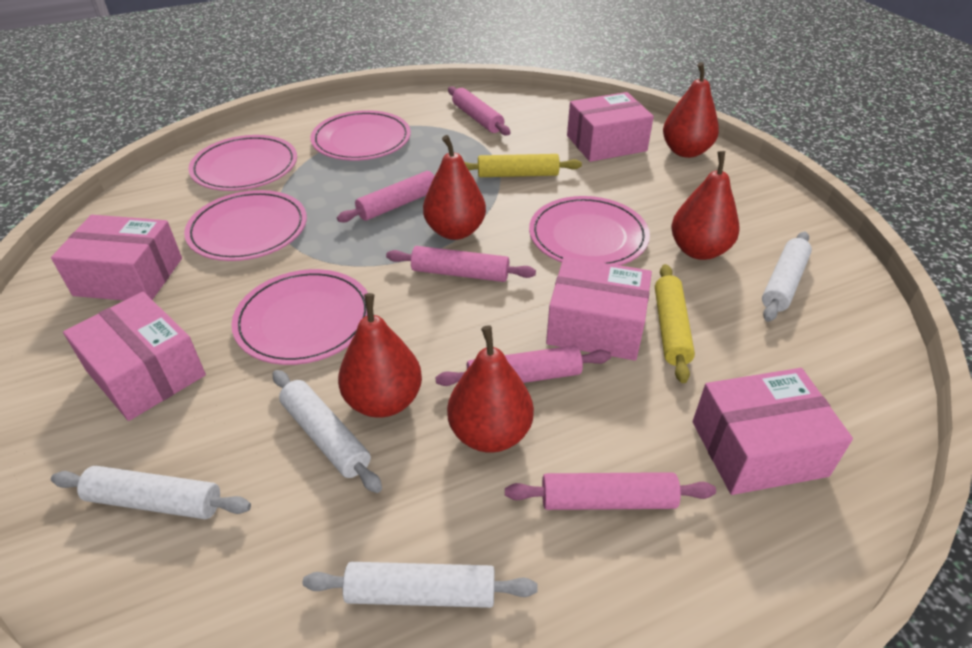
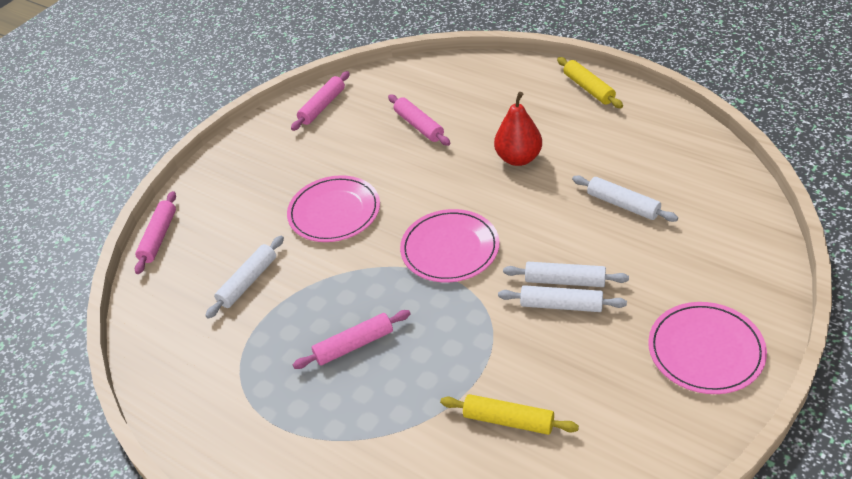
pink box: [51,215,182,301] [63,292,206,421] [546,257,652,361] [567,92,654,162] [693,368,853,495] = 5 -> none = 0
pink plate: [184,190,307,261] [188,135,297,191] [231,269,368,365] [311,110,411,161] [529,196,650,265] = 5 -> [287,175,380,242] [400,209,499,282] [648,302,767,394] = 3
pink rolling pin: [337,171,435,223] [386,246,536,282] [435,345,611,386] [448,86,511,136] [505,472,716,510] = 5 -> [135,191,176,274] [291,71,350,131] [293,310,411,369] [388,95,450,146] = 4
red pear: [338,293,422,418] [423,135,486,240] [447,325,534,453] [663,62,719,158] [671,151,740,260] = 5 -> [494,92,542,166] = 1

